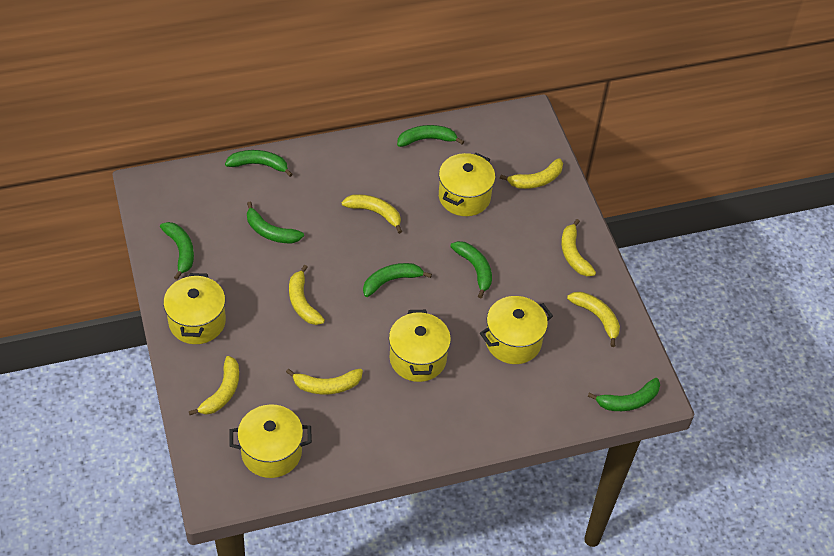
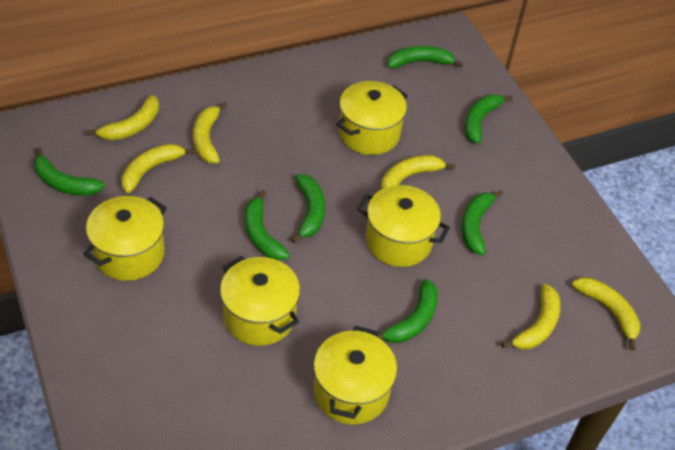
yellow banana: [189,356,239,415] [286,369,363,395] [289,265,325,325] [342,194,402,234] [500,158,563,189] [561,219,596,276] [567,292,620,347] = 7 -> [87,95,159,141] [121,144,195,193] [193,102,227,163] [381,155,455,190] [501,284,560,350] [572,277,640,350] = 6

